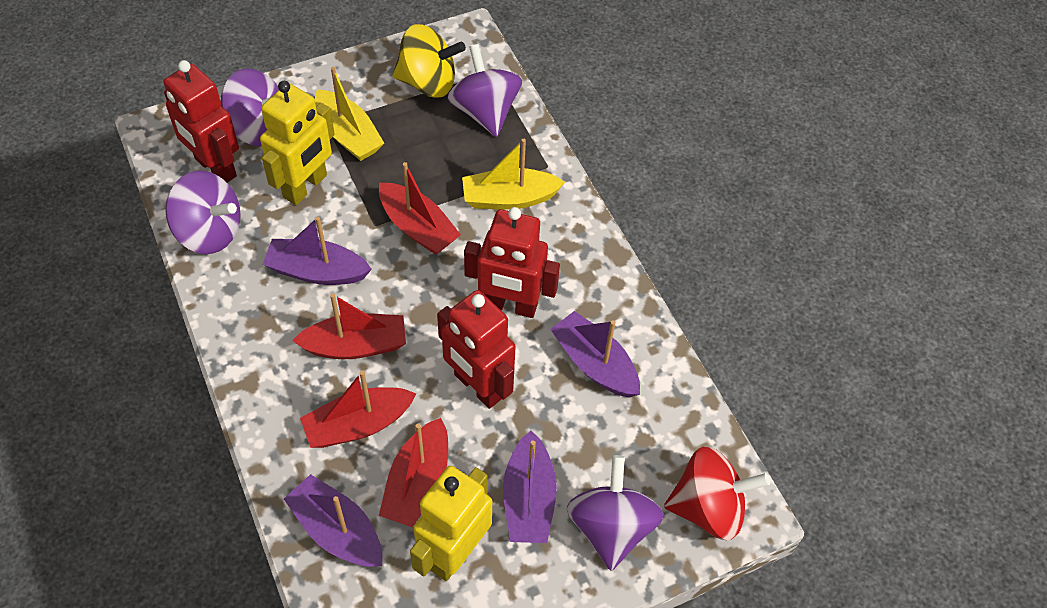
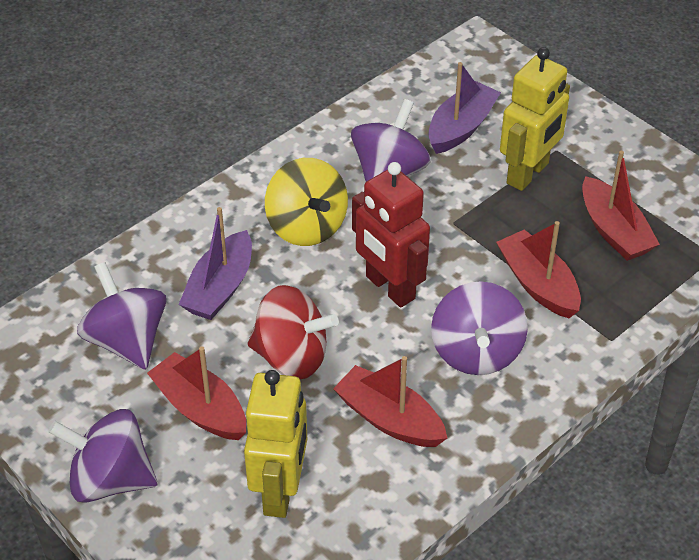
purple boat: [262,217,372,285] [284,474,382,567] [503,431,557,543] [550,311,640,398] = 4 -> [179,207,252,320] [428,62,501,154] = 2
red robot: [164,60,239,183] [437,290,516,409] [464,207,560,318] = 3 -> [352,162,430,308] = 1
yellow boat: [315,67,384,161] [462,139,565,210] = 2 -> none = 0

